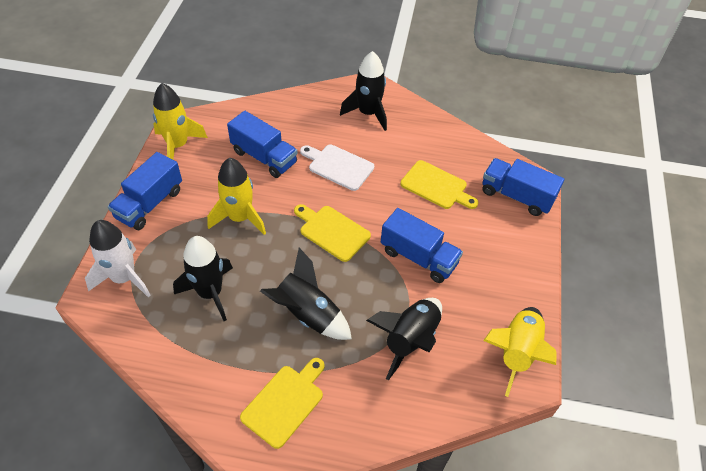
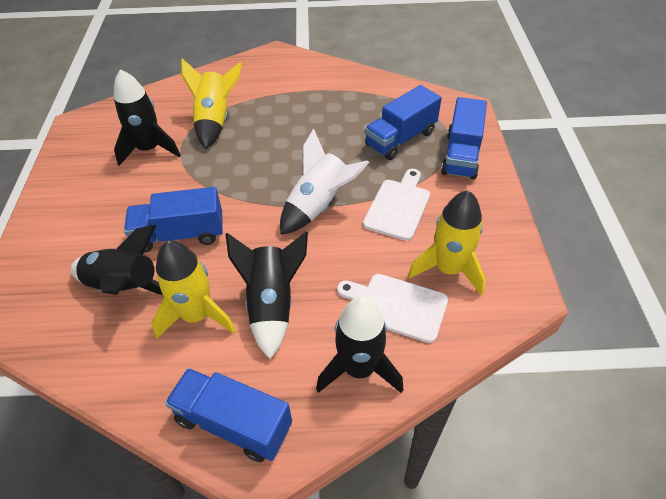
white cutting board: [300,145,374,191] = 1 -> [337,274,448,343] [363,169,430,241] = 2
yellow cutting board: [240,358,325,449] [294,204,371,262] [400,160,479,209] = 3 -> none = 0

